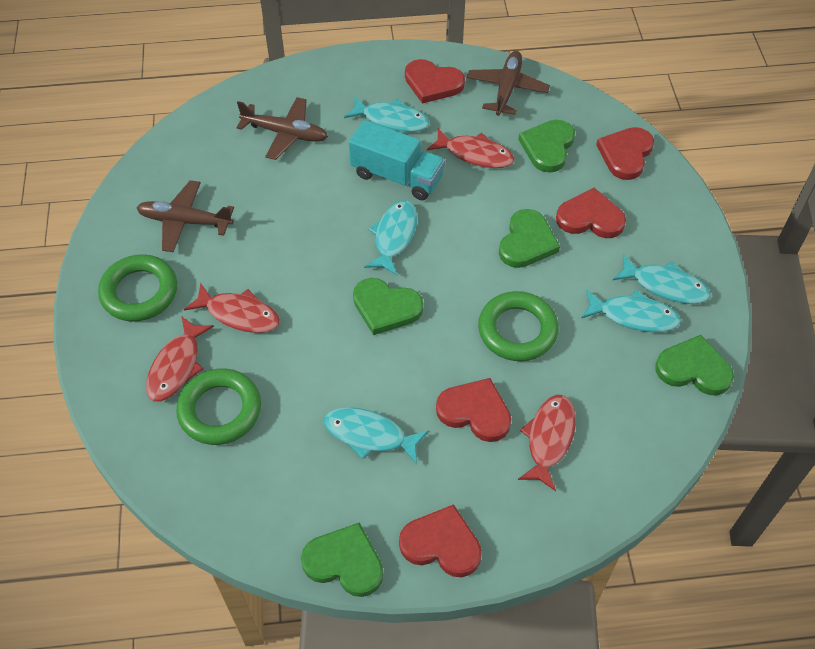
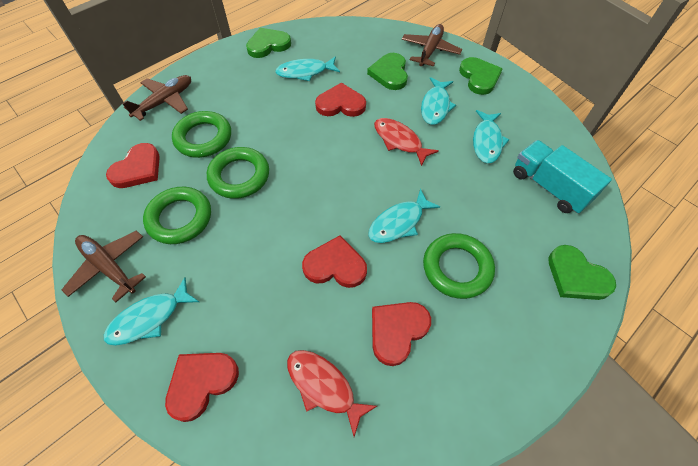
green heart: [301,522,383,597] [353,278,423,335] [499,209,560,268] [518,120,575,173] [655,335,734,395] = 5 -> [246,28,291,58] [367,53,408,90] [459,57,502,95] [548,245,616,300] = 4
green ring: [98,254,177,322] [176,368,261,445] [478,291,559,361] = 3 -> [143,187,211,244] [172,111,231,158] [207,147,269,199] [423,233,495,299] = 4
red fish: [146,316,214,402] [184,283,280,333] [427,128,514,168] [518,395,576,491] = 4 -> [287,350,377,437] [374,118,439,166] = 2

